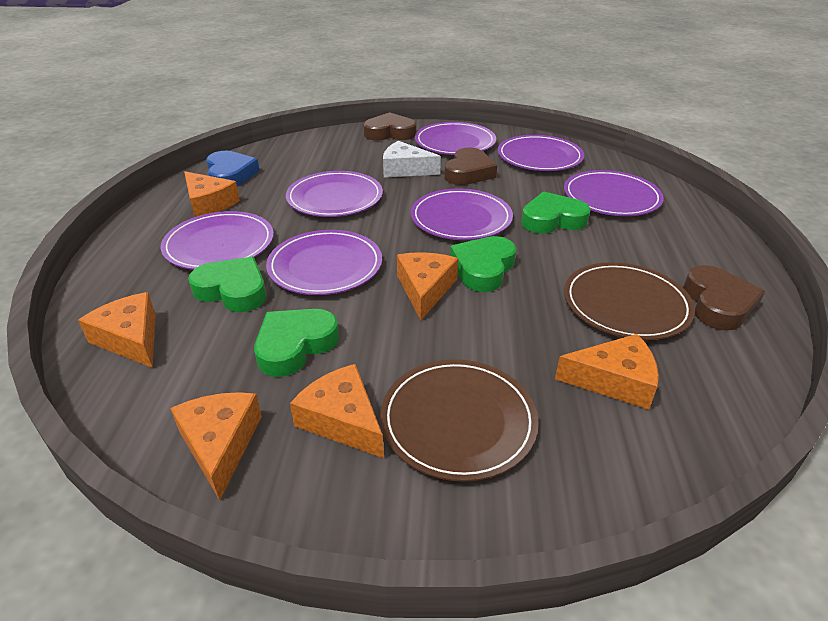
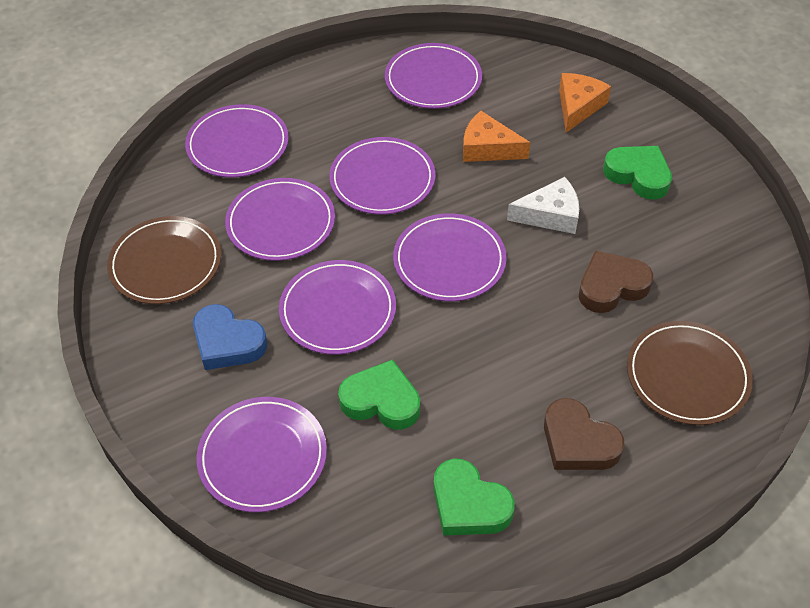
brown heart: [363,112,416,141] [444,147,497,185] [683,265,765,331] = 3 -> [544,398,624,470] [579,251,653,313] = 2
green heart: [188,257,266,312] [254,309,339,377] [450,236,517,292] [521,192,591,234] = 4 -> [338,359,420,430] [434,458,515,535] [603,146,672,200] = 3
orange cheese: [78,292,156,368] [170,392,262,500] [184,171,240,217] [290,364,384,458] [397,252,458,320] [555,334,659,410] = 6 -> [463,111,530,162] [559,73,611,133] = 2

